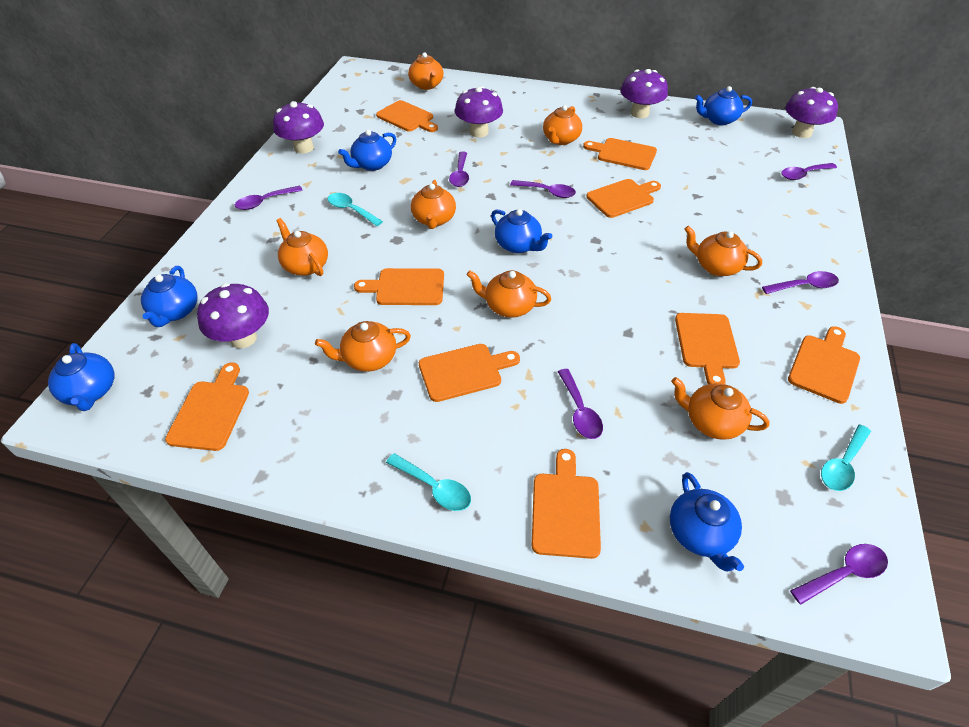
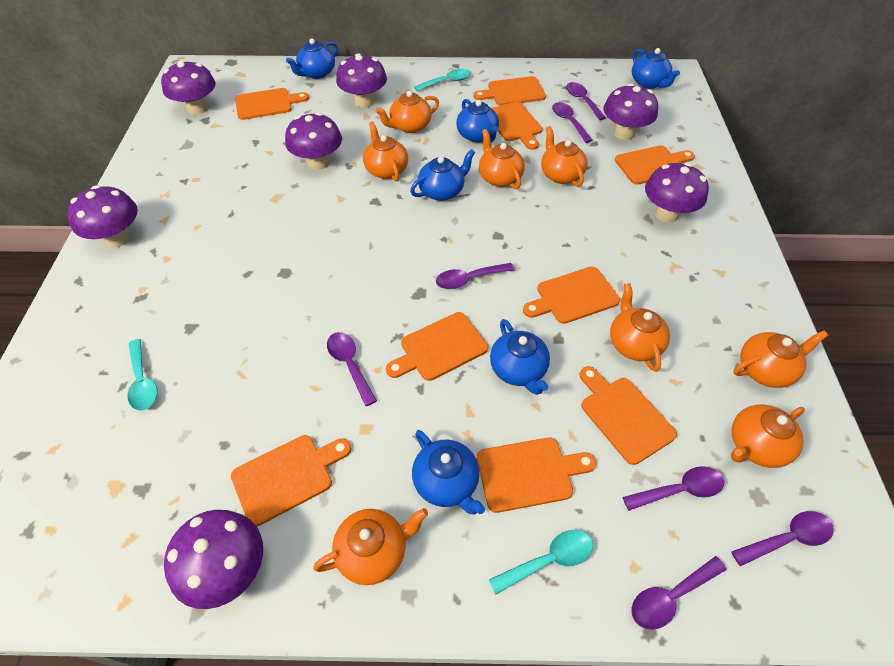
purple mushroom: [197,283,269,349] [273,101,324,154] [455,86,503,138] [620,69,668,118] [785,87,838,138] = 5 -> [67,185,138,247] [161,60,216,115] [164,510,263,609] [285,112,342,170] [336,53,387,108] [603,83,658,140] [645,163,709,223] = 7

